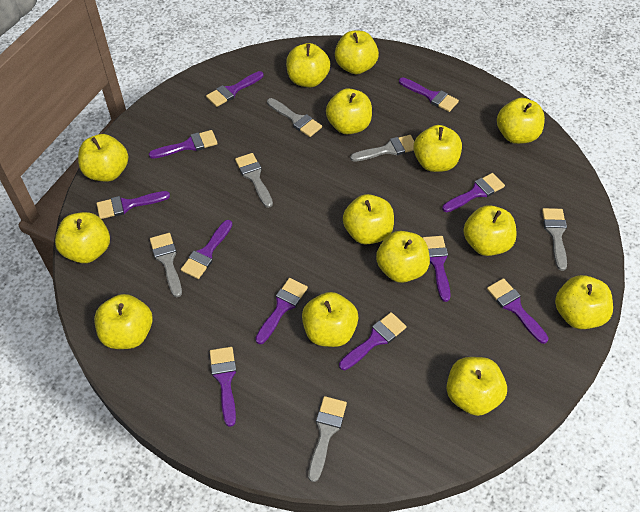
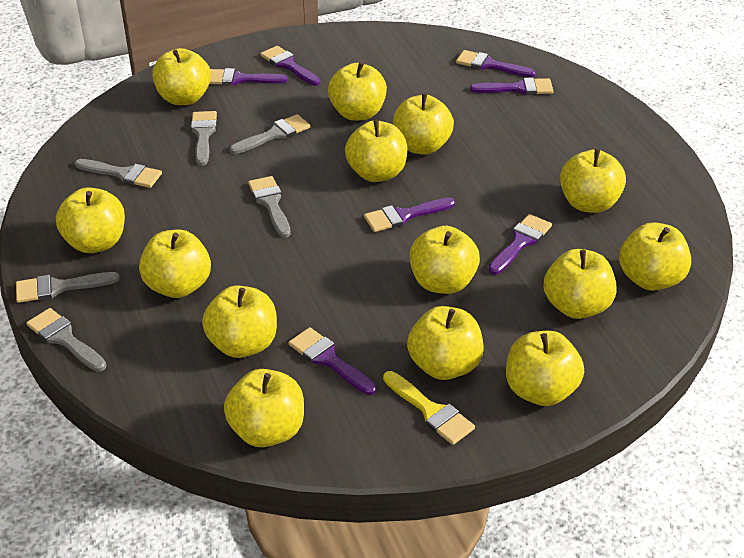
purple brush: [96,191,170,219] [149,130,218,159] [181,220,233,279] [206,71,264,107] [210,347,236,427] [255,278,308,344] [339,312,406,370] [399,78,459,112] [423,236,451,302] [442,173,505,212] [487,278,548,344] = 11 -> [209,68,288,86] [260,46,321,86] [288,327,377,395] [364,197,456,232] [456,50,536,77] [470,77,553,95] [488,214,552,275] = 7
yellow brush: none = 0 -> [383,371,475,445] = 1

